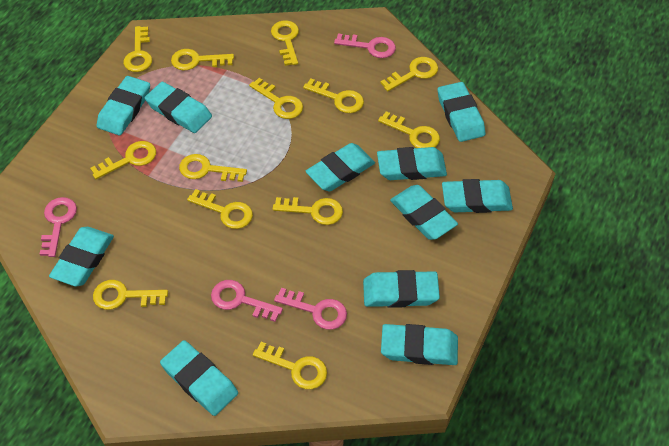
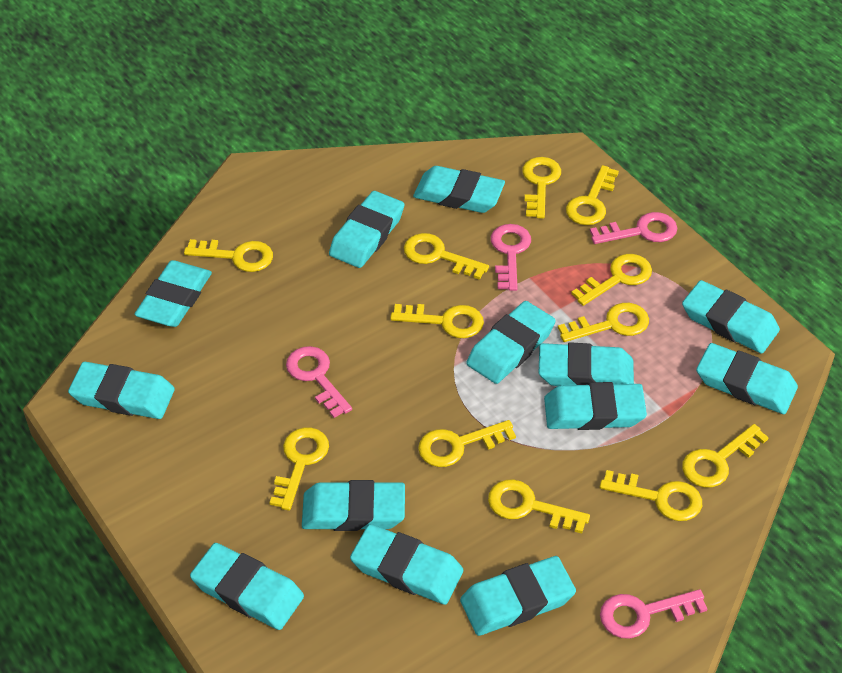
turquoise eraser: [49,227,114,287] [97,76,150,135] [145,82,212,133] [160,340,238,416] [305,143,375,191] [363,270,440,308] [377,147,447,180] [381,324,458,365] [390,185,458,240] [438,82,486,142] [442,179,513,213] = 11 -> [68,362,175,419] [134,260,212,327] [190,543,304,630] [302,480,405,531] [329,191,405,268] [350,524,463,605] [413,166,505,213] [460,556,576,636] [466,301,556,384] [539,342,634,386] [544,382,647,430] [682,280,780,354] [696,343,798,414] = 13
yellow key: [90,141,156,179] [93,280,168,310] [124,26,152,72] [171,49,234,70] [179,154,247,182] [187,189,253,229] [249,78,303,119] [253,342,327,389] [271,20,299,66] [273,197,343,225] [303,78,364,113] [378,111,440,148] [381,57,438,92] = 13 -> [184,239,273,272] [269,427,329,510] [390,304,484,338] [404,233,489,280] [418,420,516,467] [488,479,590,534] [522,157,561,219] [558,303,649,342] [566,165,619,225] [571,254,652,306] [600,470,702,521] [682,424,769,488] = 12

